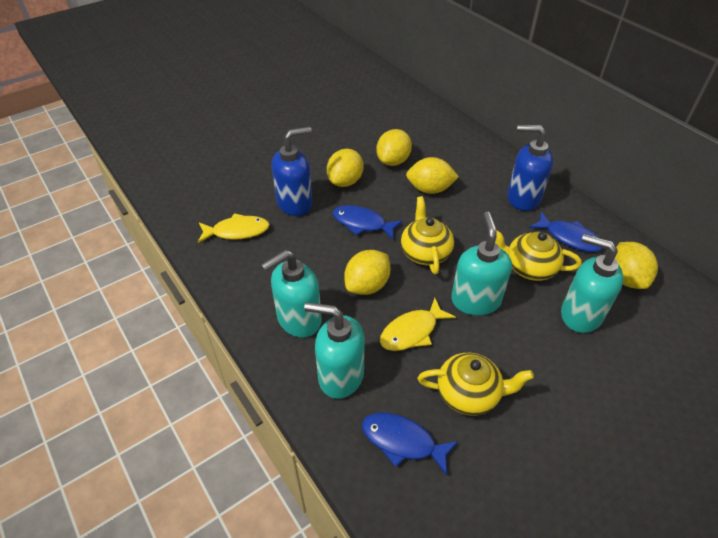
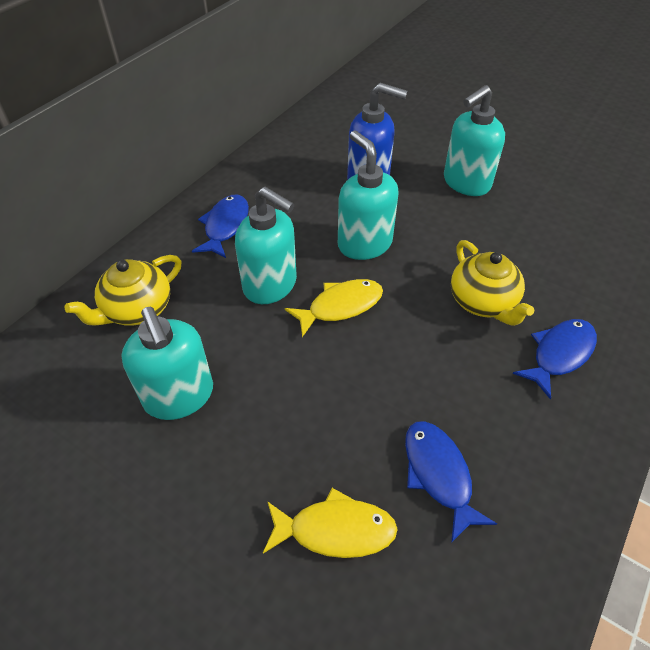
blue soap dispenser: [272,127,313,216] [507,125,553,211] = 2 -> [347,83,407,180] = 1
yellow lemon: [327,149,363,187] [344,250,391,295] [376,129,412,166] [406,157,459,194] [615,242,658,289] = 5 -> none = 0
yellow teapot: [401,196,454,274] [418,353,534,416] [495,230,582,281] = 3 -> [65,255,181,326] [451,240,535,326] = 2

